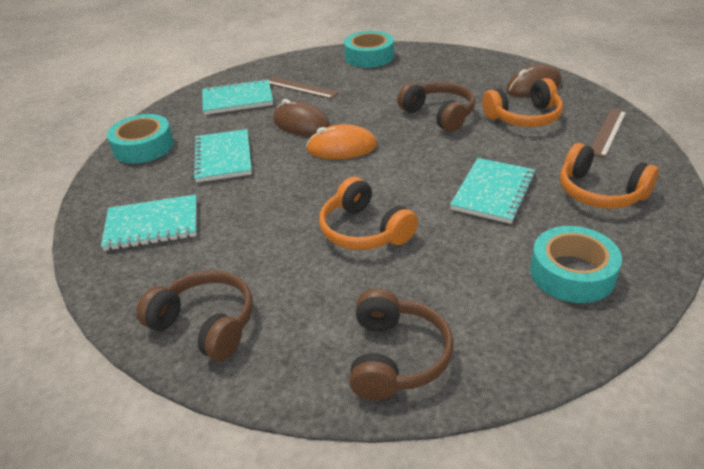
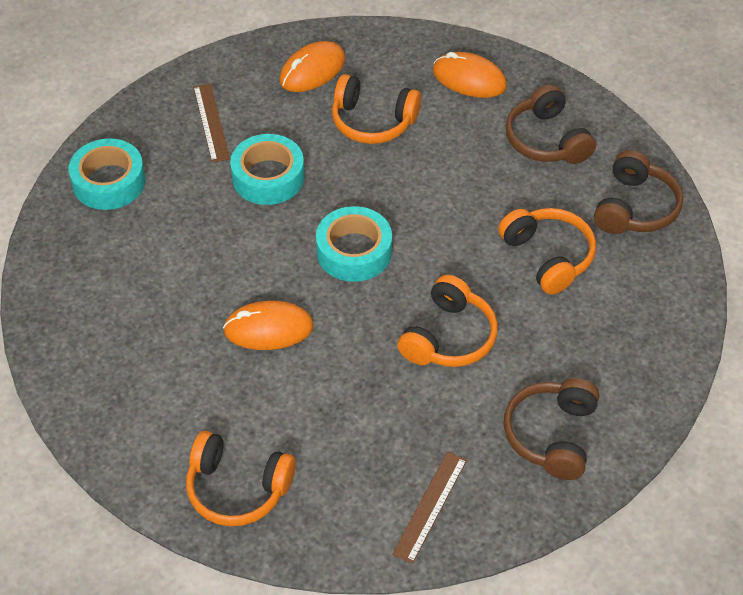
brown mouse: [273,99,330,136] [506,64,562,97] = 2 -> none = 0
orange headphones: [319,177,418,250] [482,78,563,127] [560,143,659,209] = 3 -> [186,431,296,526] [332,74,421,144] [397,275,498,367] [498,208,596,295] = 4
orange mouse: [306,124,377,159] = 1 -> [223,301,314,350] [279,41,345,92] [433,52,507,98] = 3
turquoise notebook: [101,194,197,251] [192,129,252,183] [202,79,273,115] [450,158,536,224] = 4 -> none = 0

